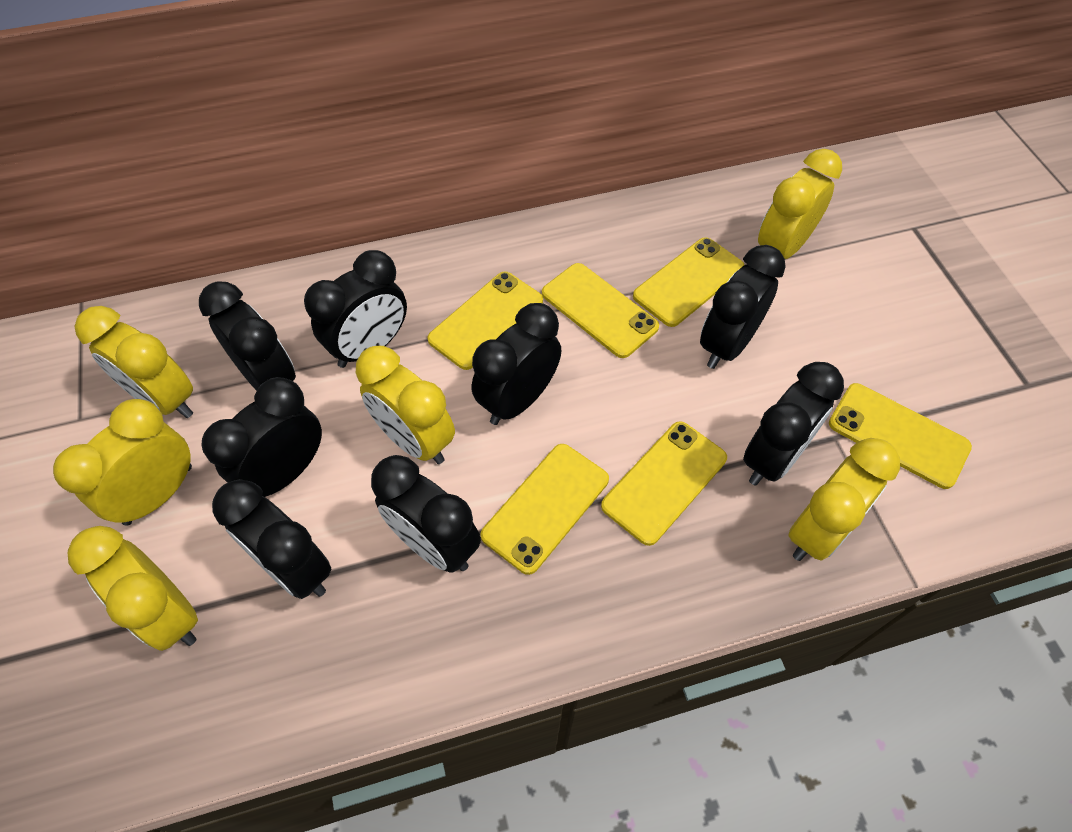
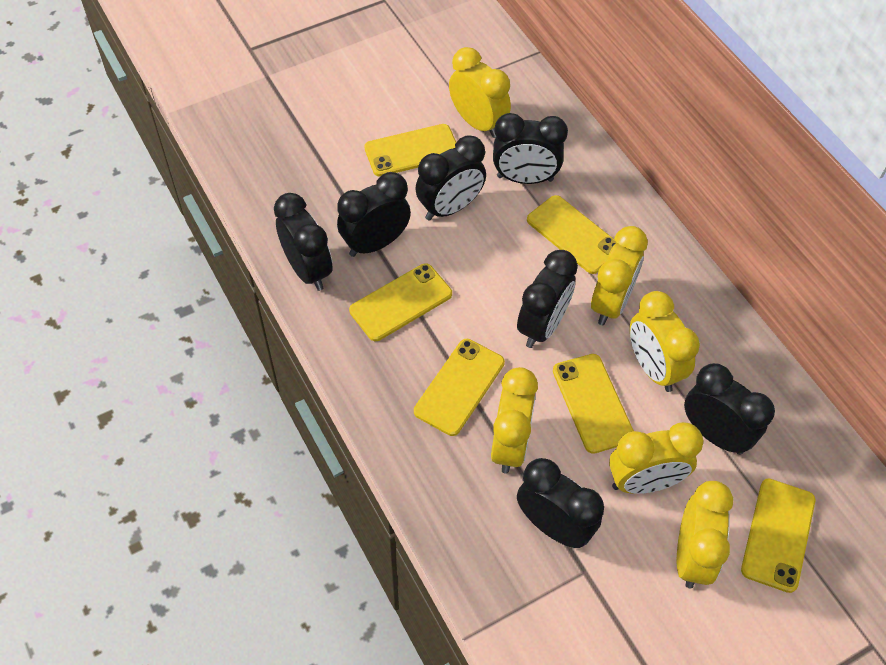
black clock: [199,281,296,391] [201,377,322,497] [212,479,332,599] [304,250,407,368] [371,455,481,573] [472,303,561,425] [700,245,786,369] [743,362,844,486] = 8 -> [274,193,333,291] [337,172,411,257] [415,135,486,221] [493,113,568,184] [517,250,578,348] [517,458,604,548] [684,363,775,455] = 7

